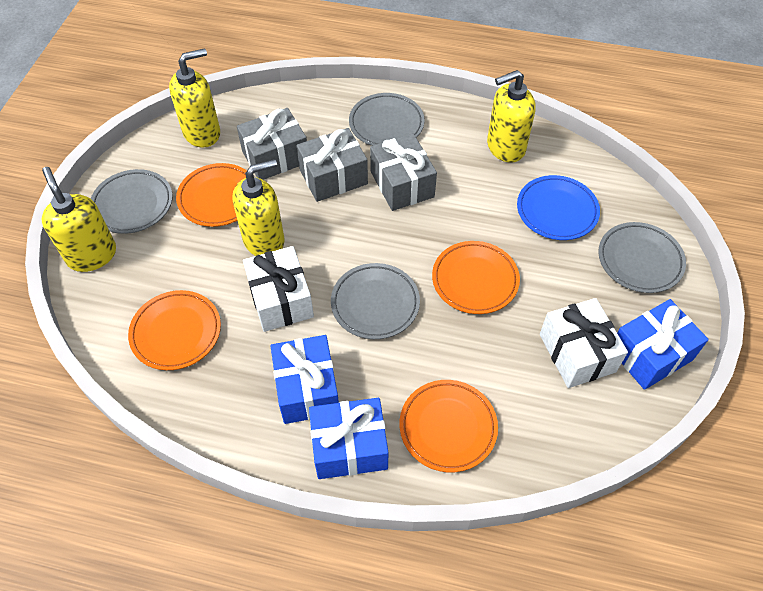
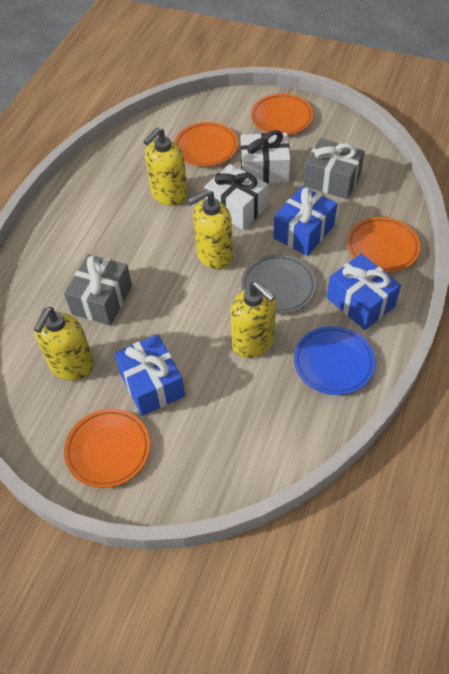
grey gift: [237,108,307,180] [296,128,368,202] [370,133,437,211] = 3 -> [64,254,132,325] [303,138,365,199] = 2
grey plate: [91,169,173,234] [331,263,420,339] [349,93,425,146] [598,222,686,293] = 4 -> [241,254,316,314] = 1

